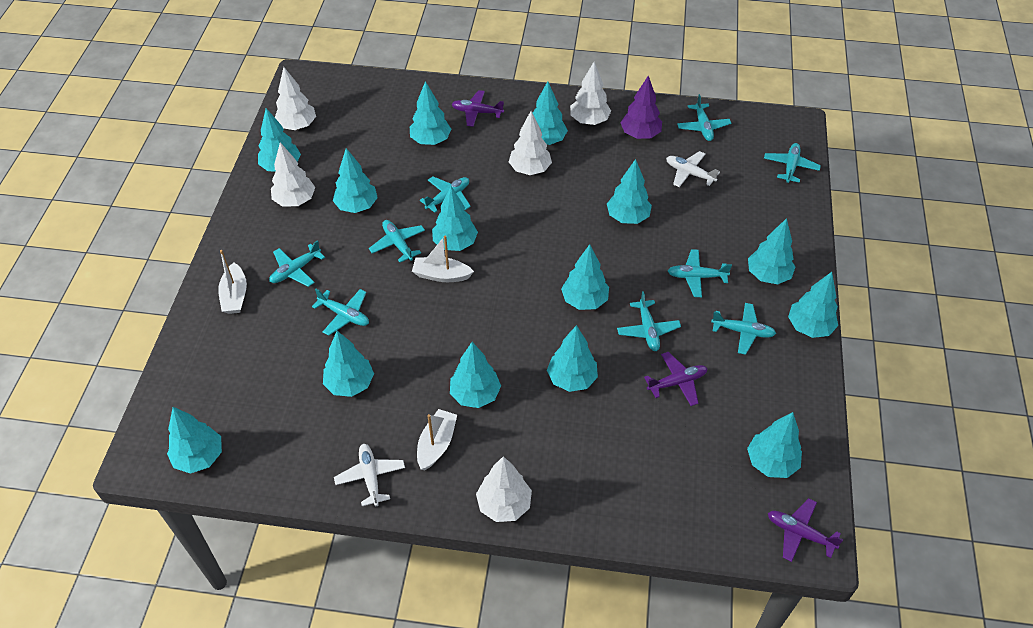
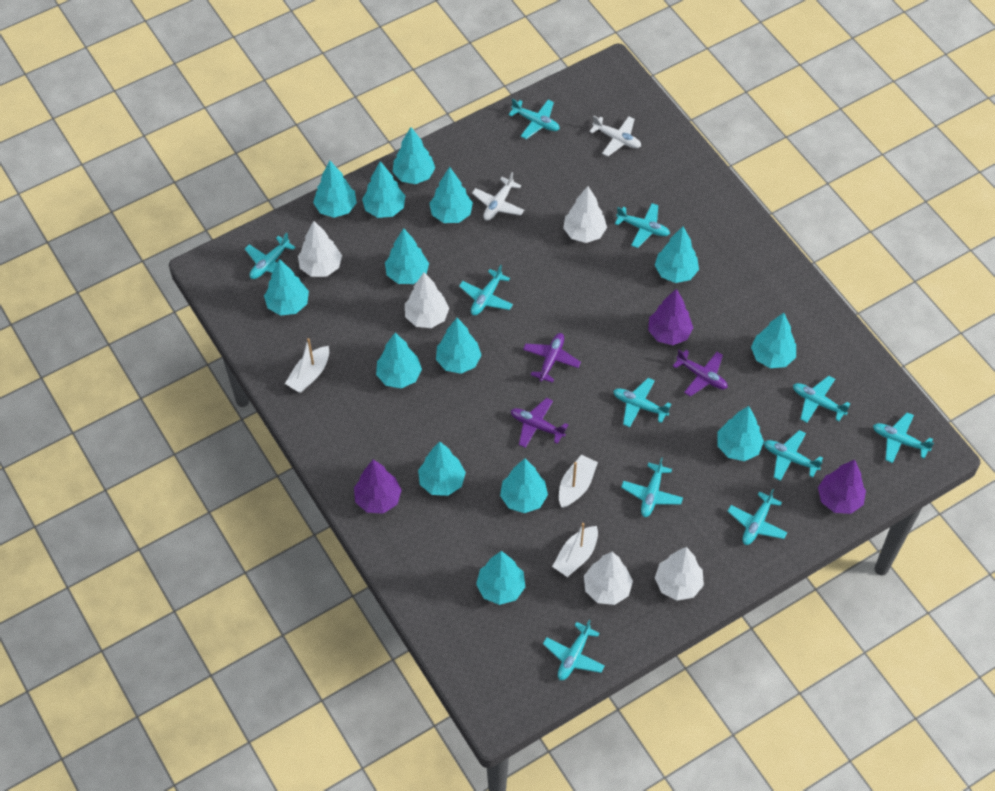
purple tree: [620,76,662,139] = 1 -> [354,460,402,514] [648,289,693,345] [818,460,866,514] = 3
turquoise plane: [269,240,325,287] [312,289,369,336] [369,220,425,262] [420,176,471,213] [617,291,681,351] [668,249,732,297] [677,94,731,141] [711,303,776,355] [764,143,821,183] = 9 -> [245,233,296,279] [459,265,513,315] [508,99,560,139] [543,620,604,680] [613,378,671,427] [615,203,670,248] [621,457,683,517] [727,489,787,545] [764,430,823,481] [793,376,850,423] [873,412,934,463] = 11

